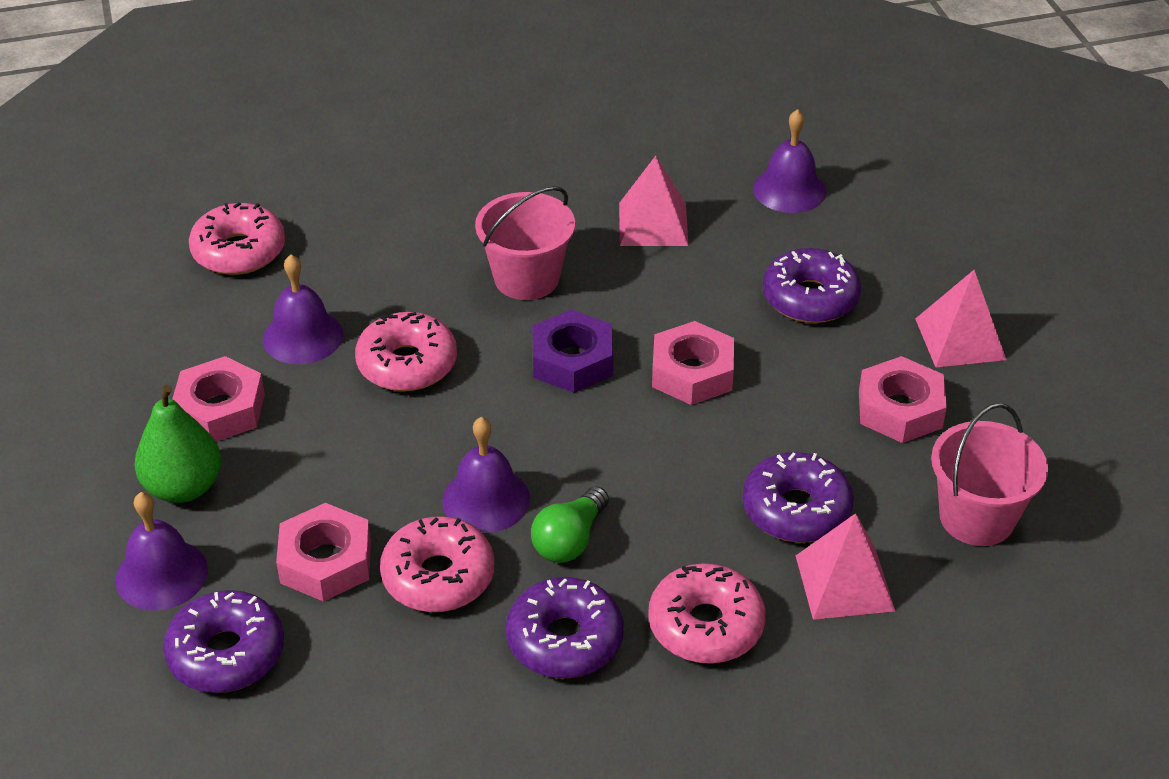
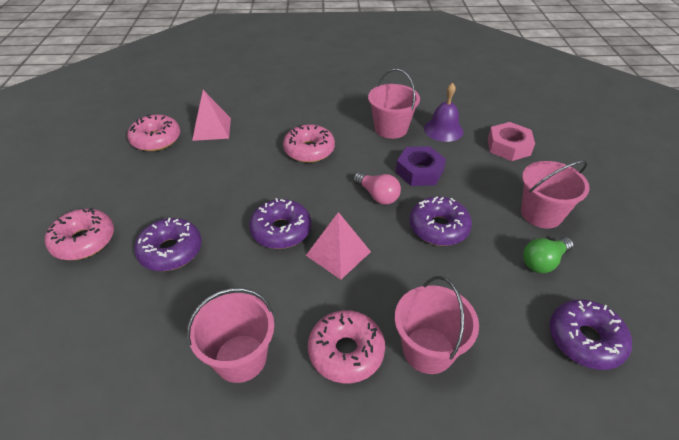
green pear: [134,385,221,503] = 1 -> none = 0
pink bucket: [475,186,575,300] [931,403,1048,546] = 2 -> [186,288,274,383] [368,69,420,139] [395,276,479,374] [521,160,590,229] = 4
pink light bulb: none = 0 -> [353,172,401,205] = 1
pink nut: [172,356,265,442] [276,503,371,602] [652,321,734,405] [859,356,947,443] = 4 -> [488,122,535,161] = 1
pink pyramid: [619,156,689,246] [796,513,895,620] [915,270,1007,367] = 3 -> [192,90,231,141] [306,212,371,280] = 2
purple bell: [116,492,208,611] [263,255,343,364] [442,417,530,533] [753,109,826,213] = 4 -> [424,83,464,142] = 1

